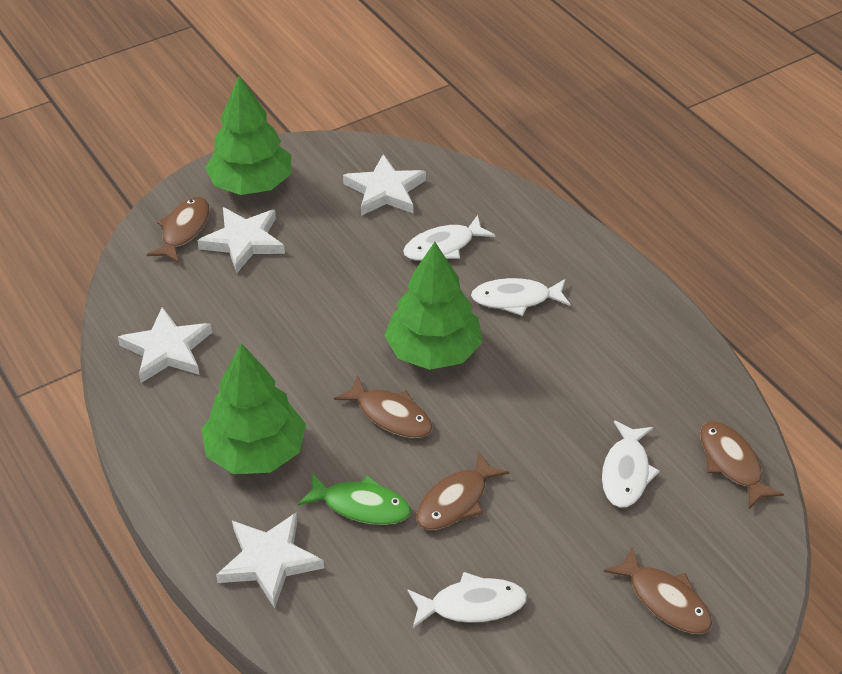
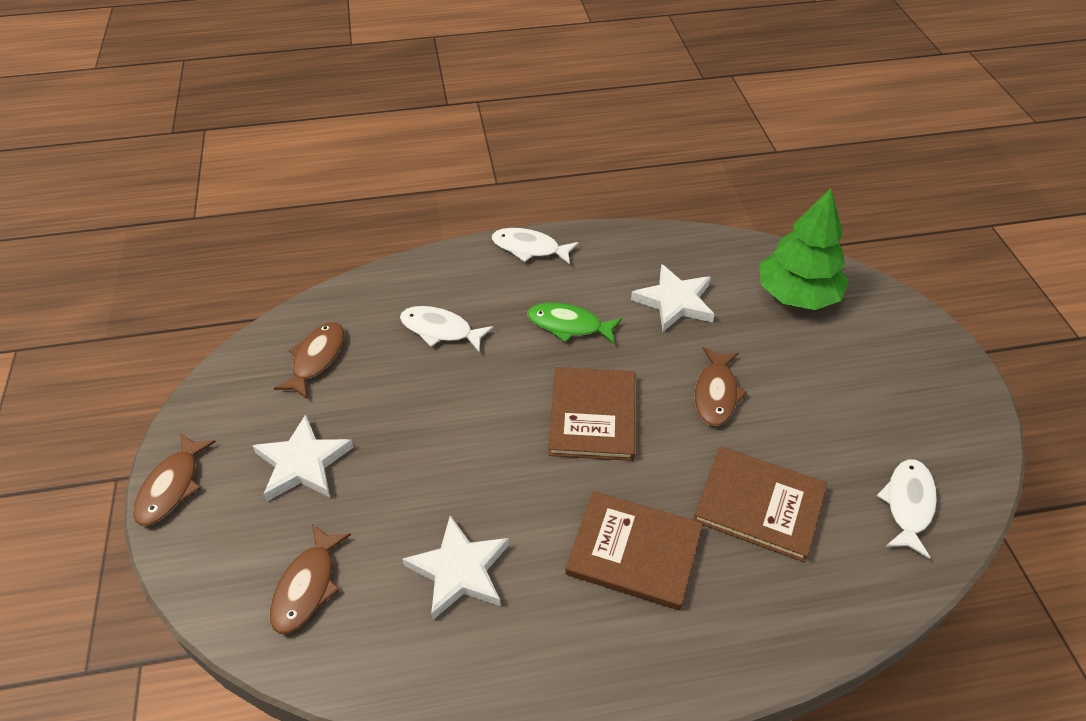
brown book: none = 0 -> [548,367,635,461] [565,491,703,610] [693,446,827,562] = 3
brown fish: [147,197,210,263] [334,375,433,438] [416,451,509,530] [604,547,712,634] [700,421,784,509] = 5 -> [133,433,216,526] [270,524,351,634] [274,322,344,399] [695,347,747,426] = 4
green tree: [202,343,306,474] [205,76,291,195] [384,242,482,370] = 3 -> [759,188,849,310] = 1
white fish: [403,215,495,261] [408,572,527,628] [471,278,571,316] [602,420,660,508] = 4 -> [400,306,493,352] [492,228,579,265] [877,459,937,559] = 3
white star: [118,307,212,383] [197,207,285,273] [216,512,324,608] [343,154,426,216] = 4 -> [252,414,354,501] [402,515,509,620] [631,264,714,332] = 3

